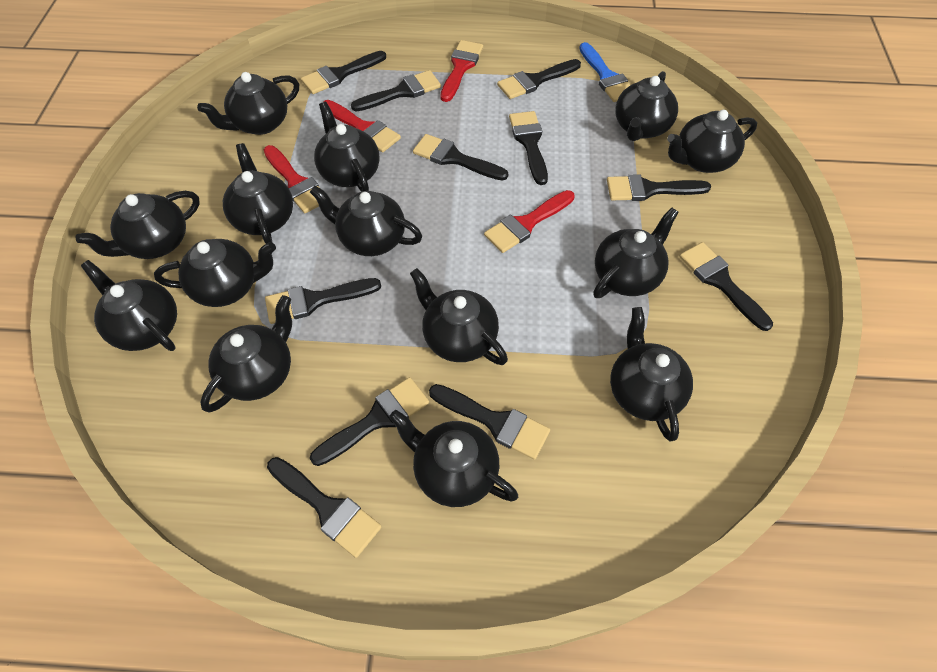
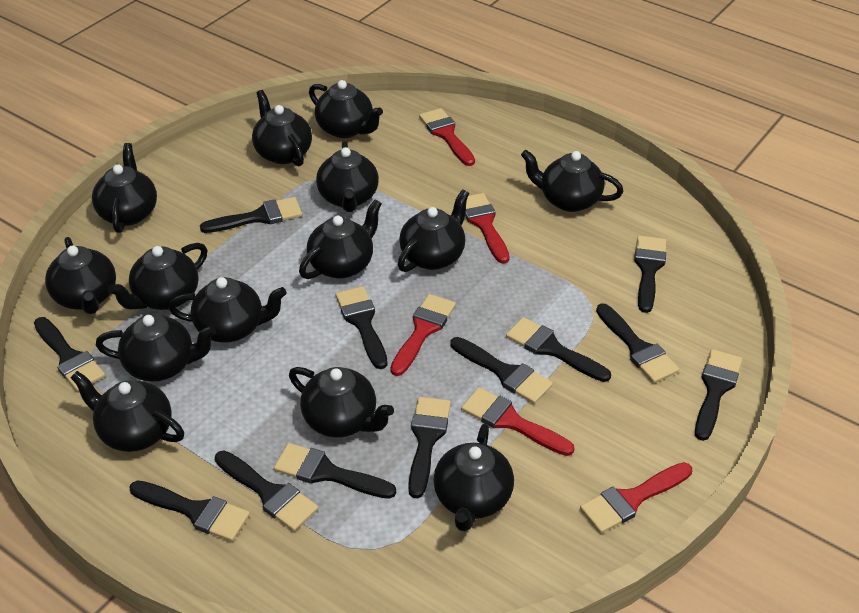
black brush: [265,278,381,324] [267,457,382,558] [301,51,386,94] [310,377,429,466] [351,70,441,111] [413,134,508,181] [429,384,550,460] [497,59,581,99] [509,111,548,185] [607,174,711,201] [679,242,773,331] = 11 -> [34,317,105,391] [129,480,250,541] [200,197,302,233] [215,450,318,531] [274,443,396,499] [335,286,388,369] [408,397,451,498] [450,337,553,404] [506,317,611,382] [596,303,679,383] [634,236,667,313] [695,349,742,441] = 12
blue brush: [579,42,630,102] = 1 -> none = 0
red brush: [264,145,321,213] [323,100,401,152] [440,40,483,102] [484,190,575,253] = 4 -> [390,294,456,376] [419,108,475,166] [461,387,575,456] [465,193,510,264] [580,462,692,533] = 5

